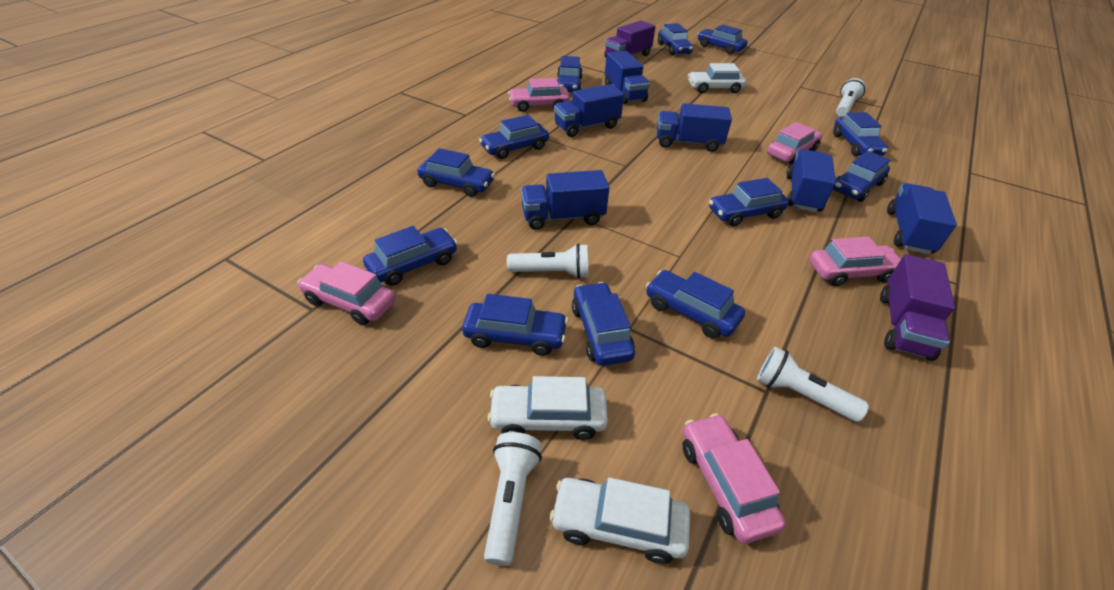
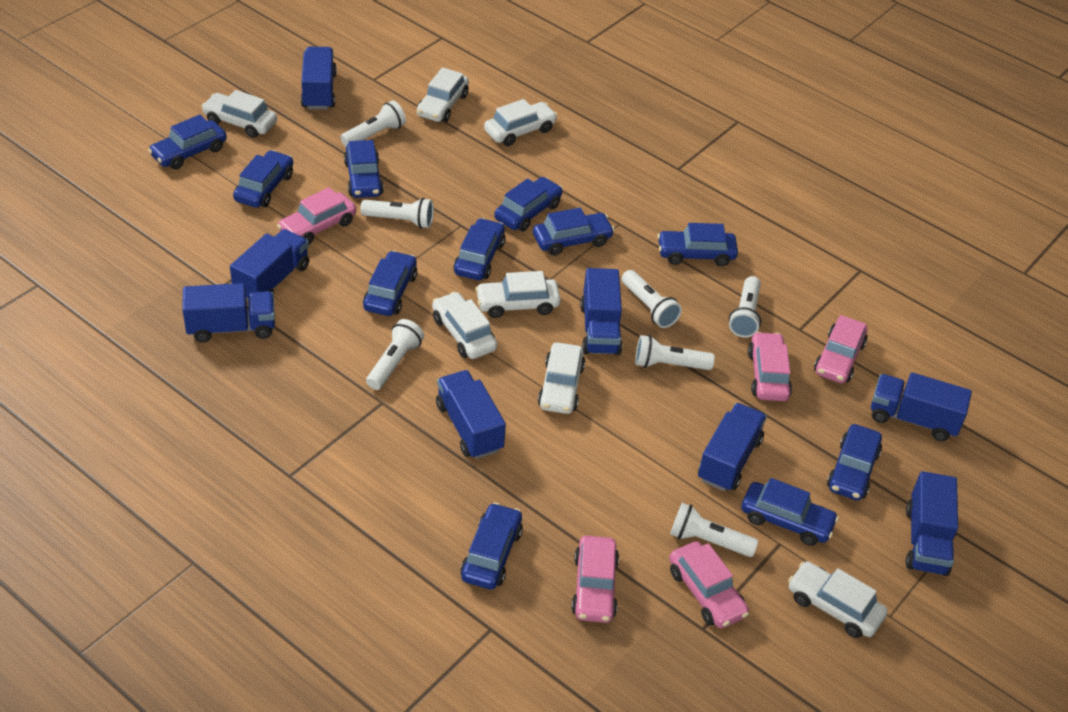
blue car: [363,226,458,286] [417,148,495,197] [462,294,568,356] [479,115,549,159] [557,56,583,92] [572,282,635,366] [646,270,745,338] [658,23,694,55] [698,25,748,54] [709,178,789,226] [833,112,888,156] [833,151,890,202] = 12 -> [148,115,227,170] [233,150,293,208] [344,140,384,198] [363,251,417,316] [453,218,505,280] [460,502,523,589] [494,177,563,231] [533,208,615,256] [657,223,738,266] [741,478,839,546] [827,424,882,500] = 11
blue truck: [521,170,610,230] [554,84,624,137] [605,51,650,104] [657,103,732,152] [787,149,836,212] [887,183,957,254] = 6 -> [182,283,275,343] [230,229,309,301] [301,47,337,109] [436,370,506,459] [580,268,622,355] [698,403,767,491] [871,373,972,441] [906,471,958,576] = 8
purple truck: [604,20,655,58] [880,254,955,361] = 2 -> none = 0
white car: [488,376,608,440] [550,478,690,564] [688,63,746,93] = 3 -> [201,90,277,138] [417,67,469,122] [432,292,497,359] [475,271,561,318] [484,99,557,146] [538,342,585,414] [788,561,888,638] = 7
white flashlight: [484,432,542,566] [507,244,588,279] [757,346,869,422] [836,78,865,117] = 4 -> [341,100,406,147] [360,198,434,229] [366,319,424,390] [622,270,682,328] [635,335,715,370] [670,503,758,557] [729,276,761,338] = 7

